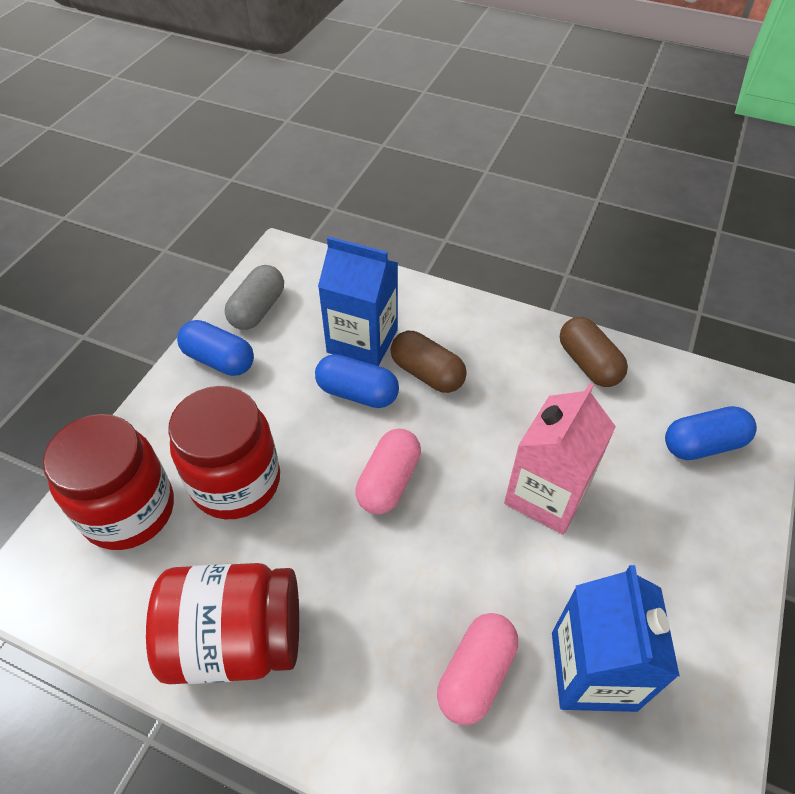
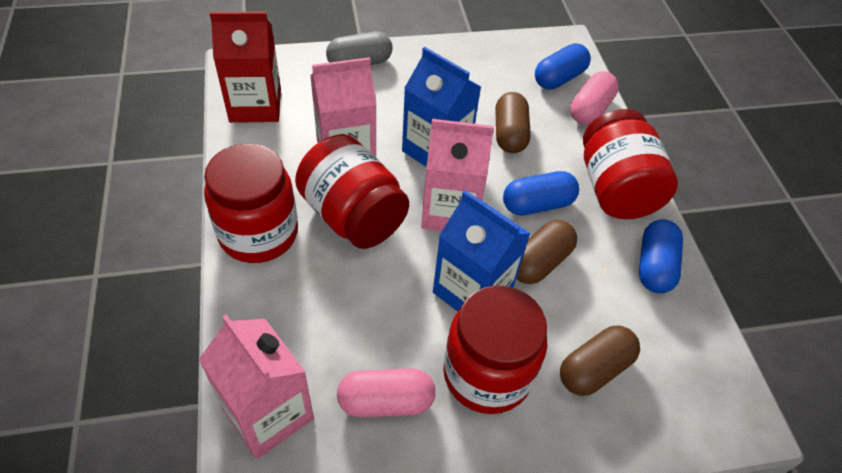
brown capsule: [391,331,467,393] [560,317,628,387] = 2 -> [495,92,531,153] [516,220,577,284] [560,326,640,396] = 3
pink carton: [504,383,616,535] = 1 -> [199,314,314,459] [310,57,377,157] [421,119,494,231] = 3
red carton: none = 0 -> [209,12,281,123] = 1
red jar: [43,414,174,550] [146,563,299,684] [168,386,280,519] = 3 -> [204,144,298,263] [295,134,409,249] [443,285,547,414] [583,109,678,219] = 4

